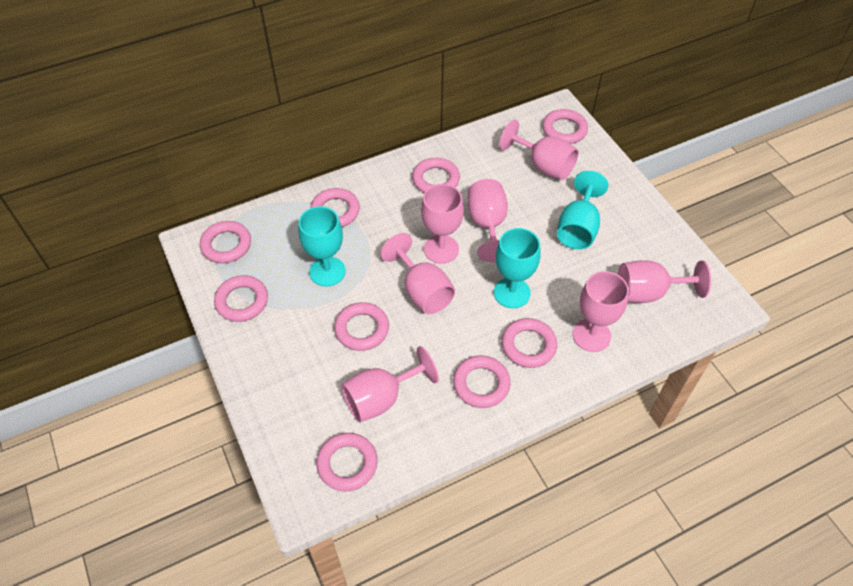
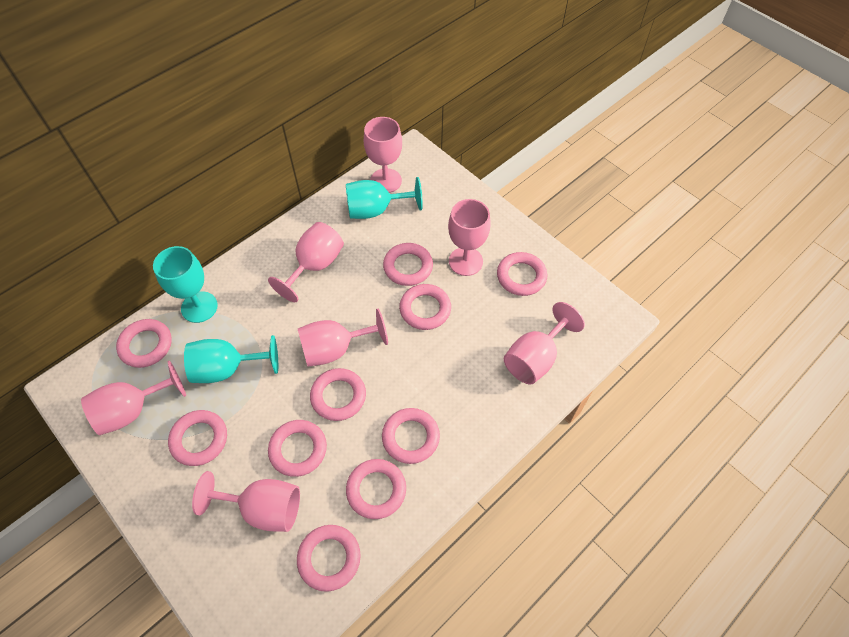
pink ring: [200,221,251,263] [214,275,268,322] [311,188,360,227] [316,433,378,491] [334,302,389,351] [412,158,460,193] [453,356,511,408] [502,318,557,368] [542,109,588,144] = 9 -> [116,319,172,368] [168,410,227,466] [268,420,327,477] [297,525,361,592] [310,368,366,421] [346,459,406,519] [382,408,440,464] [383,243,433,286] [399,284,451,330] [497,252,547,296] = 10

